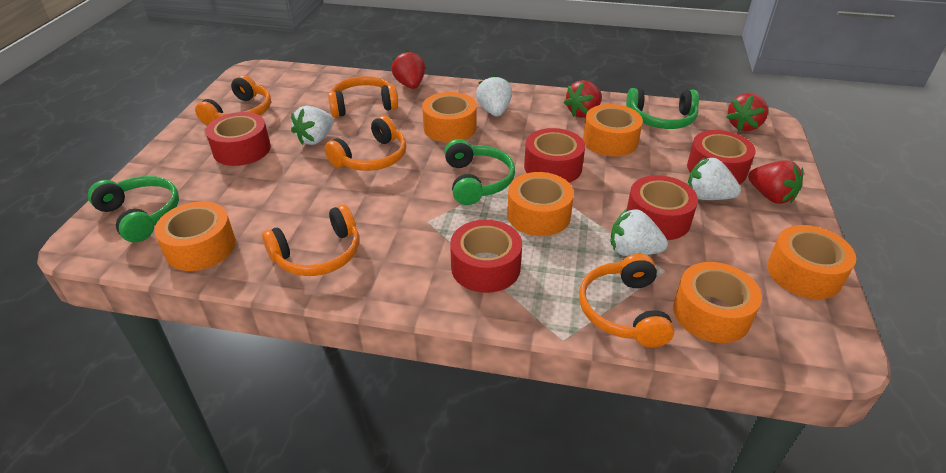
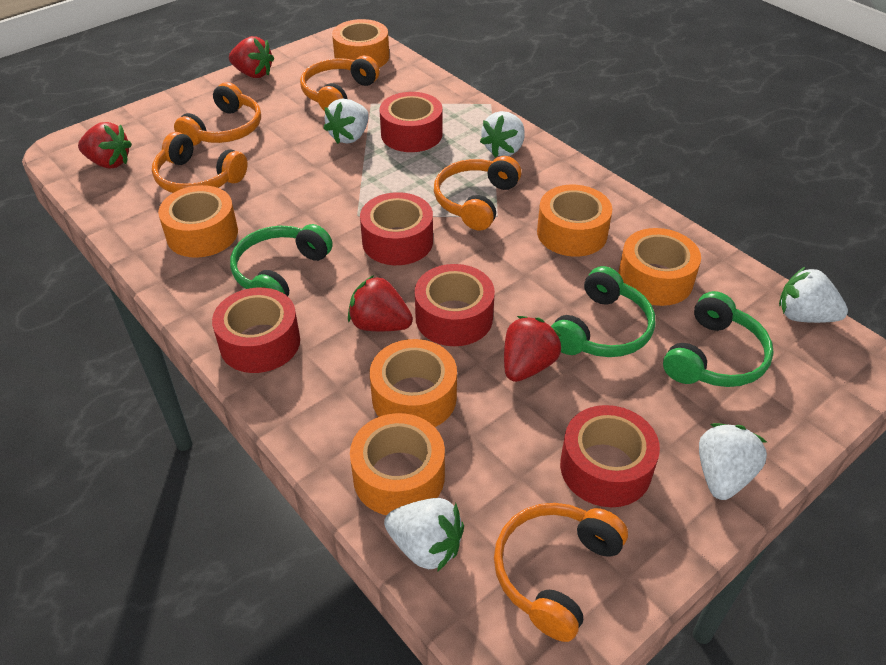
white strawberry: [291,106,334,145] [476,75,512,116] [611,208,668,256] [688,157,741,200] = 4 -> [323,99,369,144] [384,498,464,572] [480,111,525,157] [699,423,767,500] [779,267,848,323] = 5

